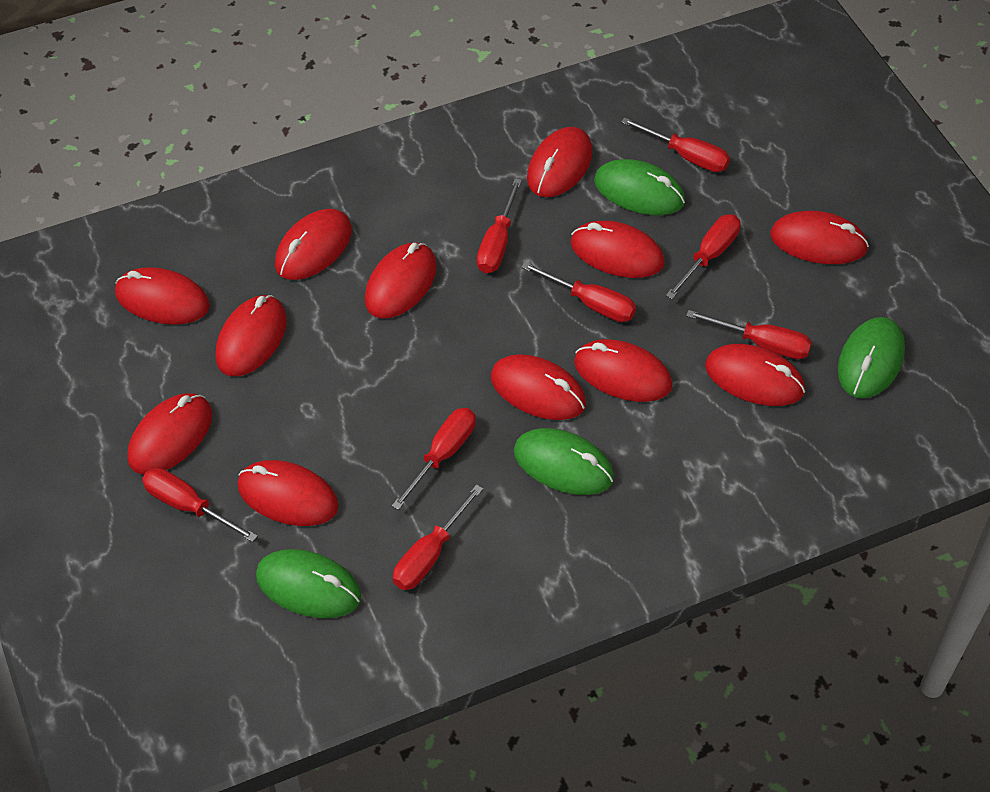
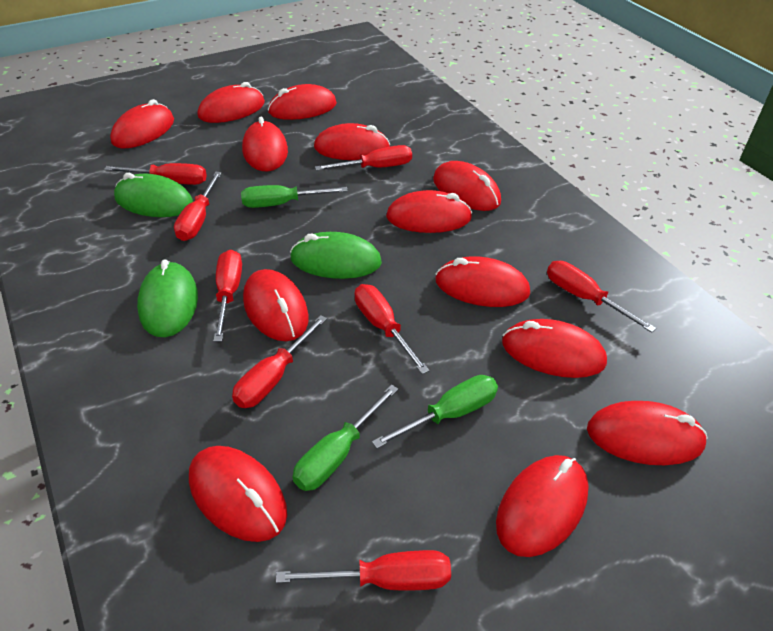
green mouse: [256,549,361,618] [514,428,614,495] [594,159,685,215] [838,317,905,398] = 4 -> [114,173,193,217] [137,259,198,337] [290,232,382,279] = 3
green screwdriver: none = 0 -> [241,185,348,208] [293,385,398,491] [372,375,498,448] = 3
red mouse: [115,267,210,325] [127,393,212,475] [215,295,287,377] [237,460,339,526] [275,209,352,280] [365,242,437,318] [491,354,586,420] [527,127,592,197] [571,221,665,278] [574,339,672,402] [705,344,805,406] [770,211,869,264] = 12 -> [110,99,174,148] [189,446,287,542] [197,82,265,123] [242,117,288,171] [243,269,309,341] [268,84,337,120] [314,123,390,160] [386,190,472,233] [433,161,501,211] [436,256,530,307] [496,455,589,557] [502,319,607,378] [587,401,708,465] = 13

